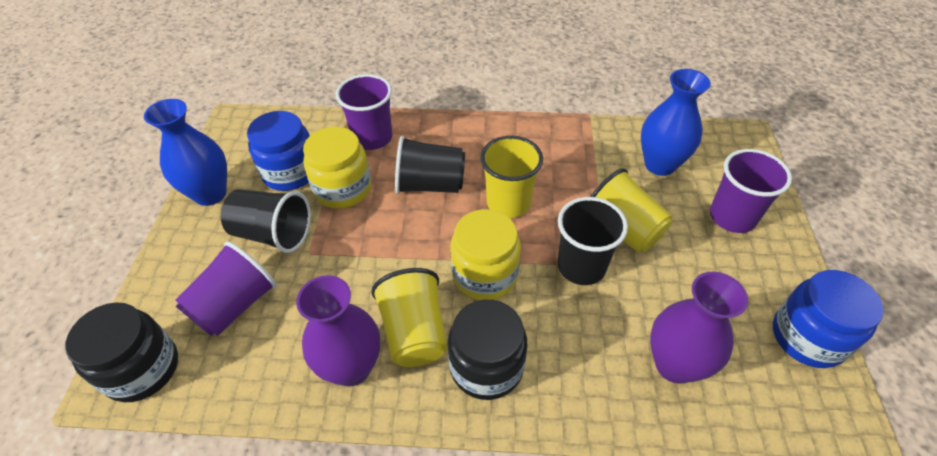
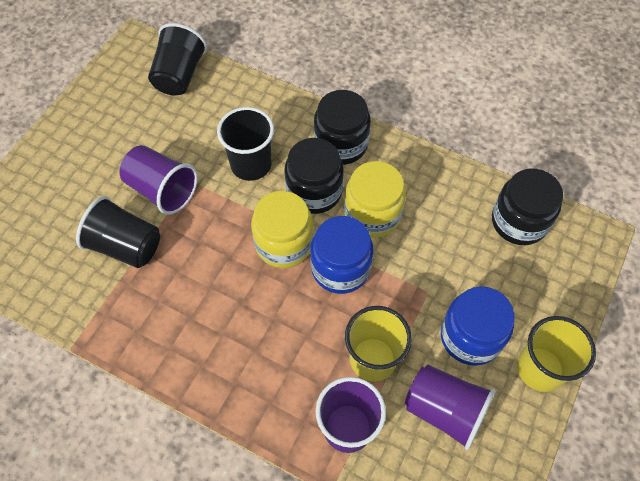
black jar: [65,302,178,402] [448,300,527,400] = 2 -> [285,138,344,214] [314,90,371,165] [492,168,563,245] = 3
blue vase: [144,99,227,206] [641,69,711,176] = 2 -> none = 0
purple vase: [296,275,380,386] [650,272,748,384] = 2 -> none = 0
yellow cup: [371,268,447,367] [480,136,543,218] [590,168,672,253] = 3 -> [345,306,412,382] [517,316,596,392] = 2

